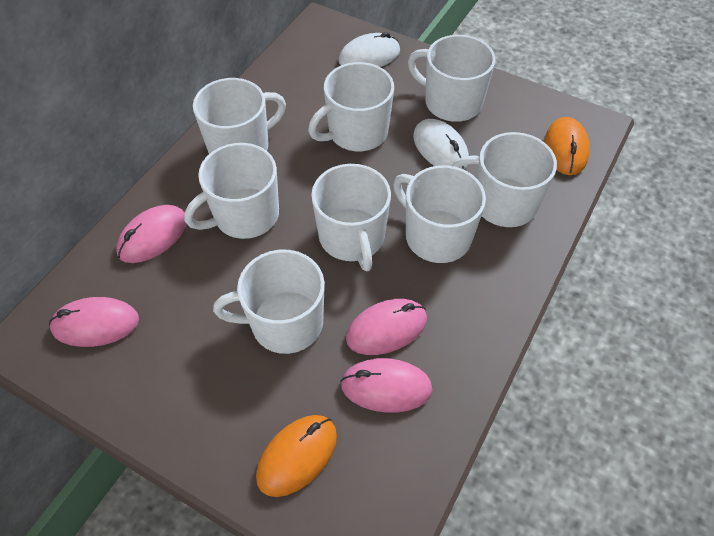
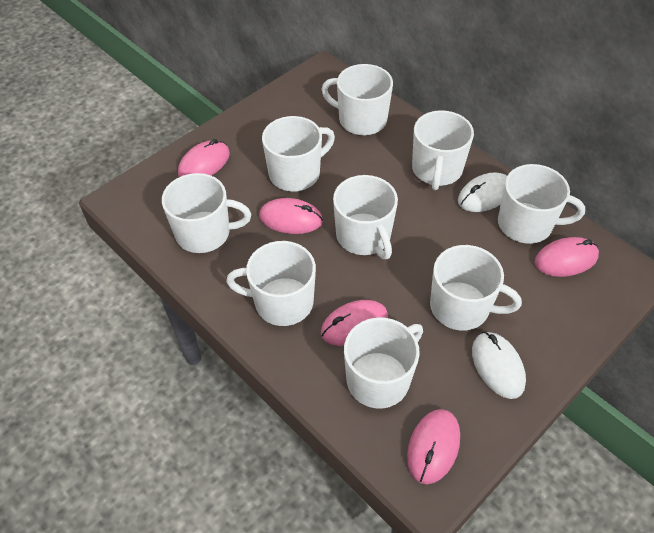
orange mouse: [256,415,337,497] [544,117,590,175] = 2 -> none = 0
pink mouse: [49,297,139,347] [116,205,187,263] [340,358,432,413] [346,299,427,355] = 4 -> [178,139,230,177] [259,198,323,234] [321,300,388,346] [407,409,460,484] [534,237,599,277] = 5
white mug: [184,143,279,239] [193,78,286,154] [213,250,325,354] [308,62,394,151] [311,164,391,271] [393,165,486,263] [408,35,496,122] [452,132,557,227] = 8 -> [162,173,251,253] [226,241,316,326] [262,116,335,192] [321,64,393,135] [333,175,398,259] [344,317,423,409] [412,110,474,190] [430,245,522,331] [498,164,585,244] = 9

